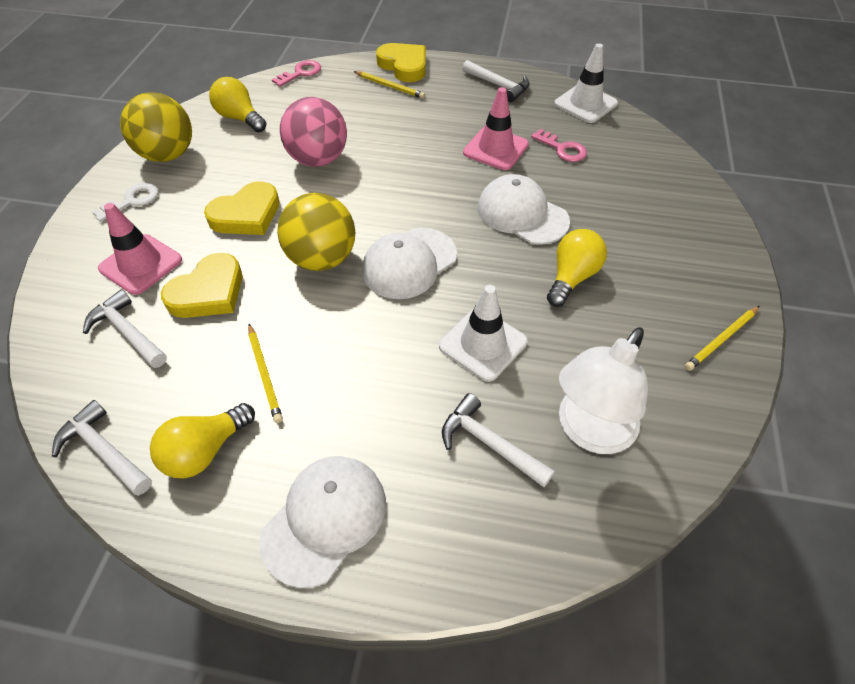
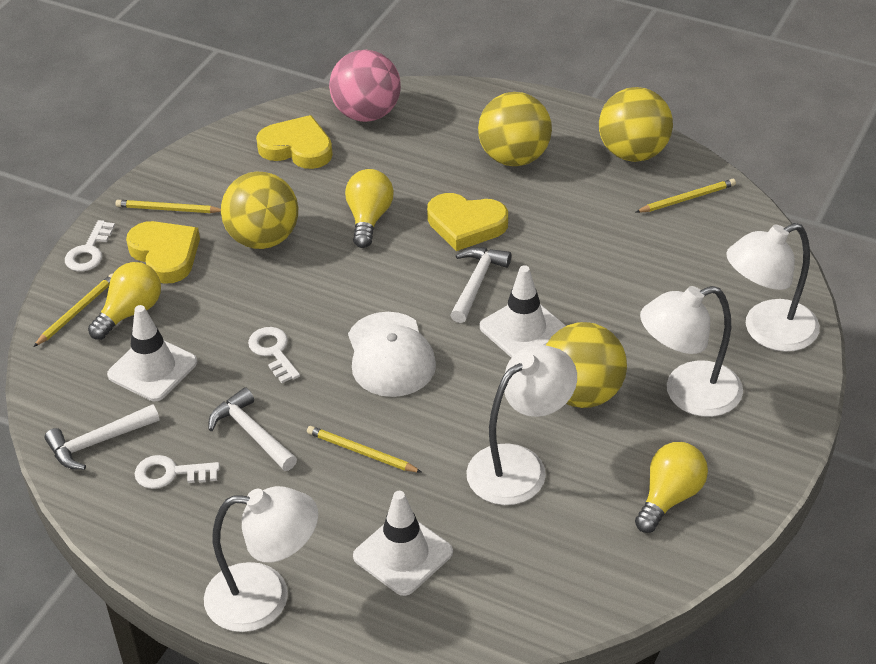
pink key: [272,60,321,87] [531,129,587,162] = 2 -> none = 0
pink traffic cone: [98,203,182,295] [463,87,529,170] = 2 -> none = 0
white cap: [259,456,386,588] [362,228,457,299] [478,174,570,245] = 3 -> [348,312,436,397] = 1
white hammer: [52,400,152,496] [83,290,167,368] [442,393,555,488] [462,60,530,102] = 4 -> [45,404,160,470] [208,387,297,471] [450,247,511,323] = 3
white key: [92,183,158,222] = 1 -> [65,220,115,271] [135,455,220,489] [248,327,300,383] = 3
white lamp: [559,327,648,454] = 1 -> [204,486,318,632] [466,345,577,505] [640,286,743,417] [726,223,820,352] = 4
white traffic cone: [439,285,528,382] [554,43,618,123] = 2 -> [107,305,197,401] [353,491,453,596] [480,265,566,358] = 3
yellow ball: [120,92,192,162] [277,193,355,271] = 2 -> [221,172,298,249] [478,92,552,166] [546,322,627,408] [599,87,673,162] = 4
yellow pencil: [248,324,283,423] [354,71,425,99] [685,306,760,371] = 3 -> [34,273,113,347] [115,200,221,213] [307,426,422,473] [636,179,736,213] = 4

